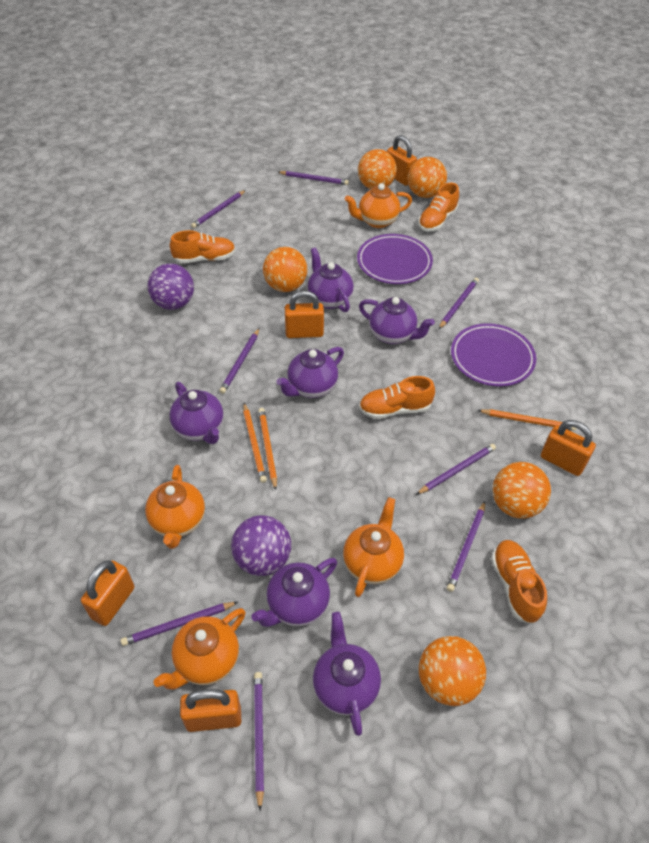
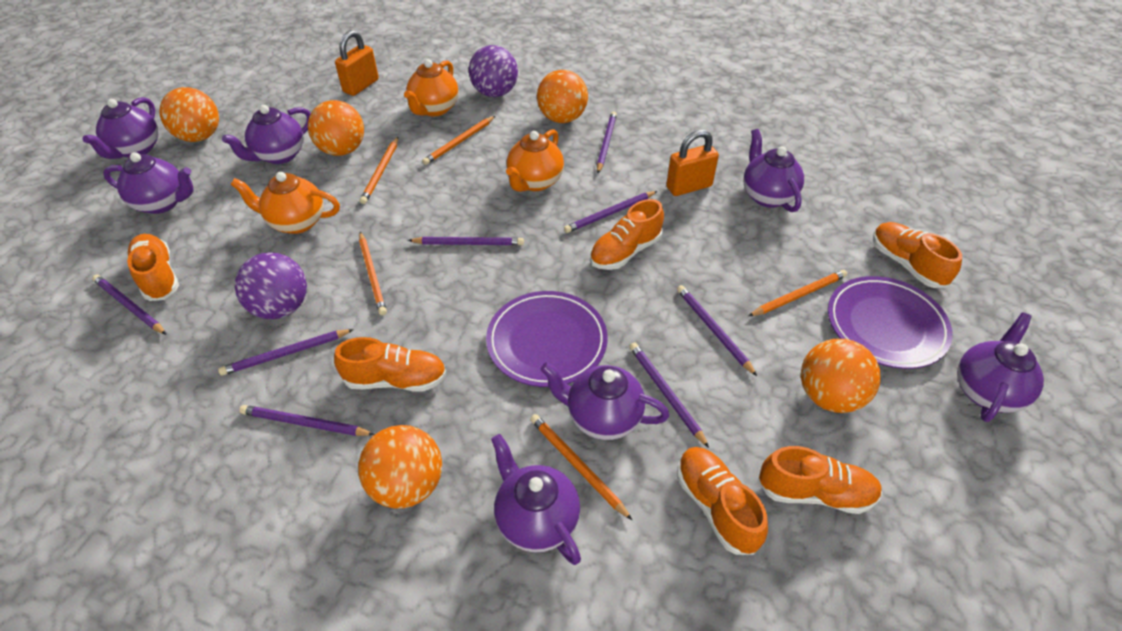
orange padlock: [81,560,135,626] [180,689,241,732] [285,291,324,338] [387,135,417,186] [541,420,596,476] = 5 -> [335,30,379,96] [666,130,719,196] = 2
orange pencil: [243,403,267,483] [258,408,277,490] [478,409,577,431] = 3 -> [359,232,387,315] [360,137,398,204] [422,116,495,165] [530,414,632,520] [749,270,847,316] = 5
orange shoe: [170,230,236,263] [359,376,435,419] [418,183,459,231] [491,540,547,624] = 4 -> [127,234,179,301] [334,337,447,392] [590,199,664,270] [677,447,768,555] [758,446,882,514] [873,222,962,288] = 6
orange teapot: [145,465,205,549] [154,608,246,690] [343,497,404,597] [345,183,412,228] = 4 -> [230,172,340,234] [404,59,459,116] [506,129,564,192] = 3
purple teapot: [169,382,224,444] [251,558,337,627] [276,347,344,398] [308,247,354,312] [313,612,381,736] [359,297,435,344] = 6 -> [82,97,159,159] [103,152,194,214] [222,105,311,164] [491,434,581,565] [541,362,669,440] [743,129,804,212] [957,312,1044,422] = 7

